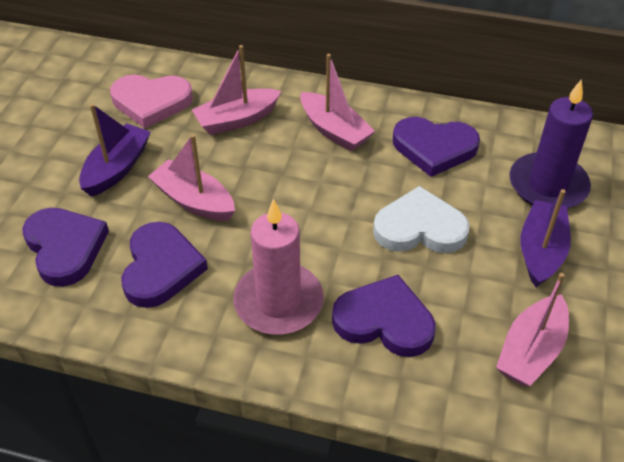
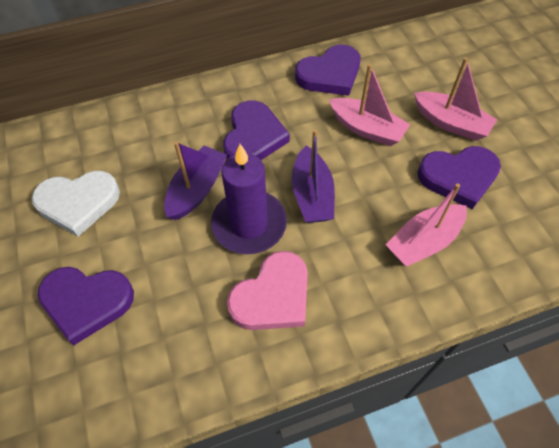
pink boat: [148,134,235,221] [192,45,281,135] [300,54,375,151] [496,273,569,386] = 4 -> [329,64,410,146] [386,183,467,267] [414,58,497,141] = 3
pink candle: [233,199,324,334] = 1 -> none = 0

